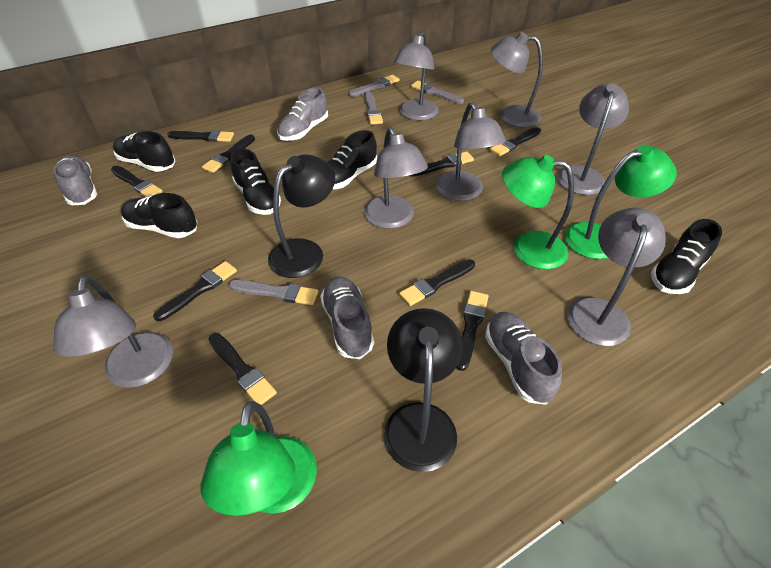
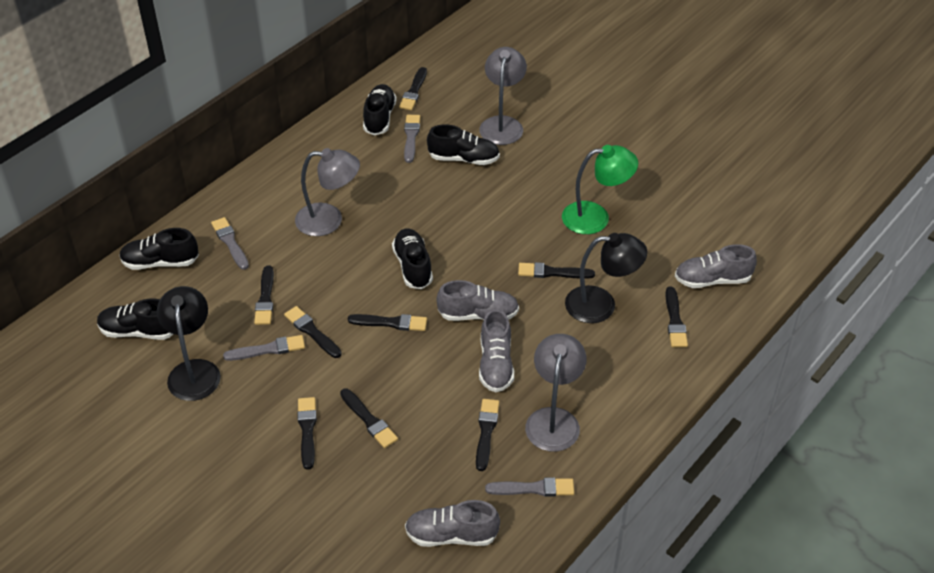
green lamp: [201,401,317,516] [502,155,574,269] [564,145,677,259] = 3 -> [562,145,638,234] = 1
grey lamp: [53,276,173,388] [364,127,428,229] [394,32,439,121] [436,102,506,201] [491,32,543,127] [558,83,629,195] [567,208,666,346] = 7 -> [295,148,360,236] [479,47,527,145] [525,334,586,452] = 3

